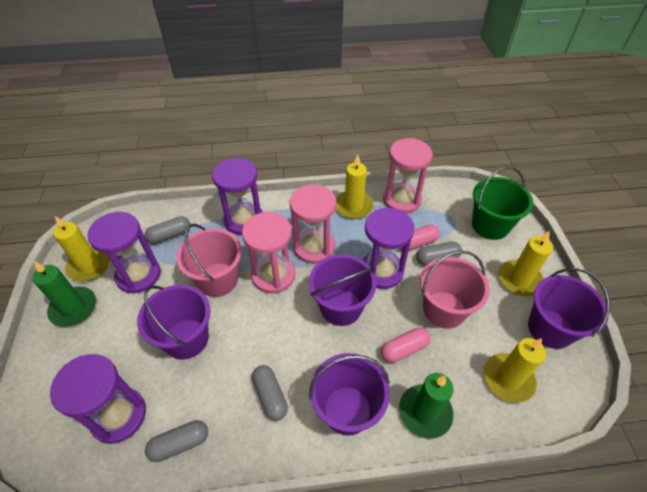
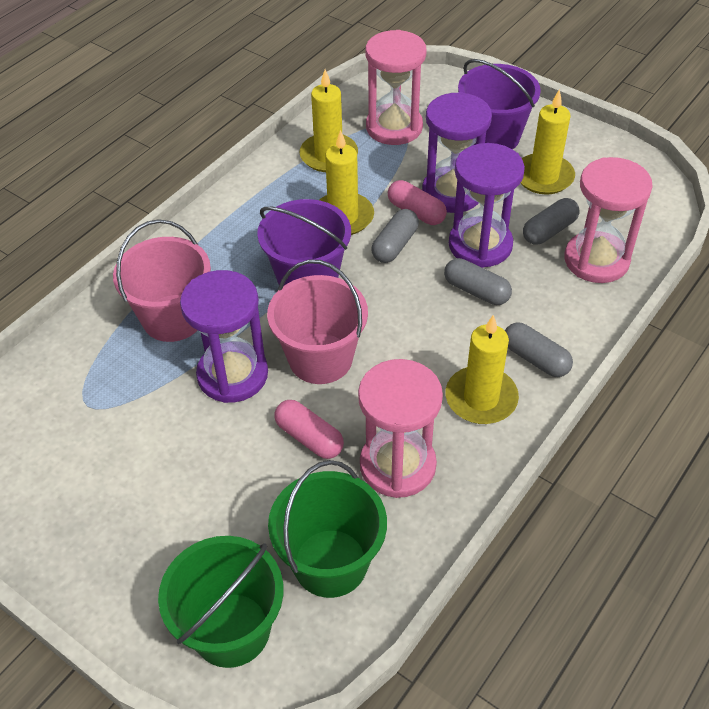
green bucket: [472,166,533,240] = 1 -> [158,536,284,668] [268,460,387,598] = 2
green candle: [33,261,96,327] [399,373,454,439] = 2 -> none = 0
purple bucket: [137,285,210,359] [309,254,377,326] [309,353,390,436] [528,268,610,349] = 4 -> [257,199,351,285] [458,59,541,149] = 2
purple hourglass: [50,354,146,444] [87,212,161,294] [212,158,263,235] [363,208,414,289] = 4 -> [180,270,268,403] [422,92,492,213] [449,143,525,268] = 3

